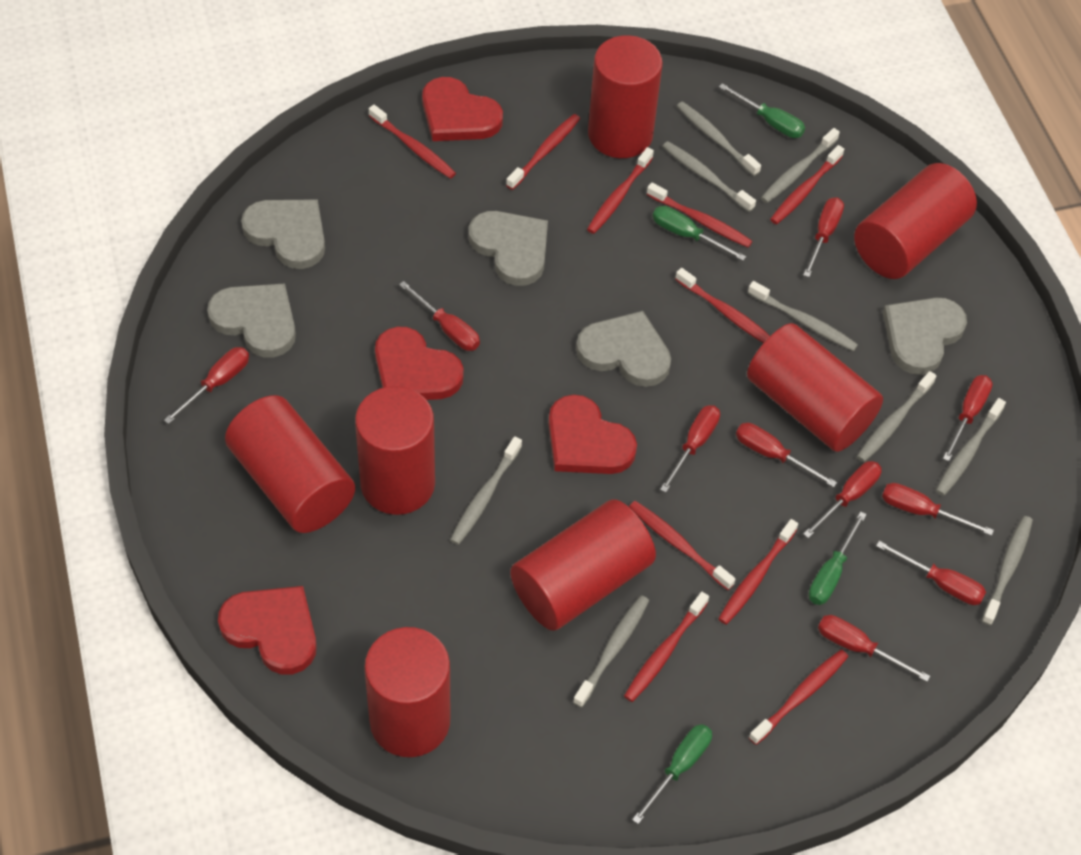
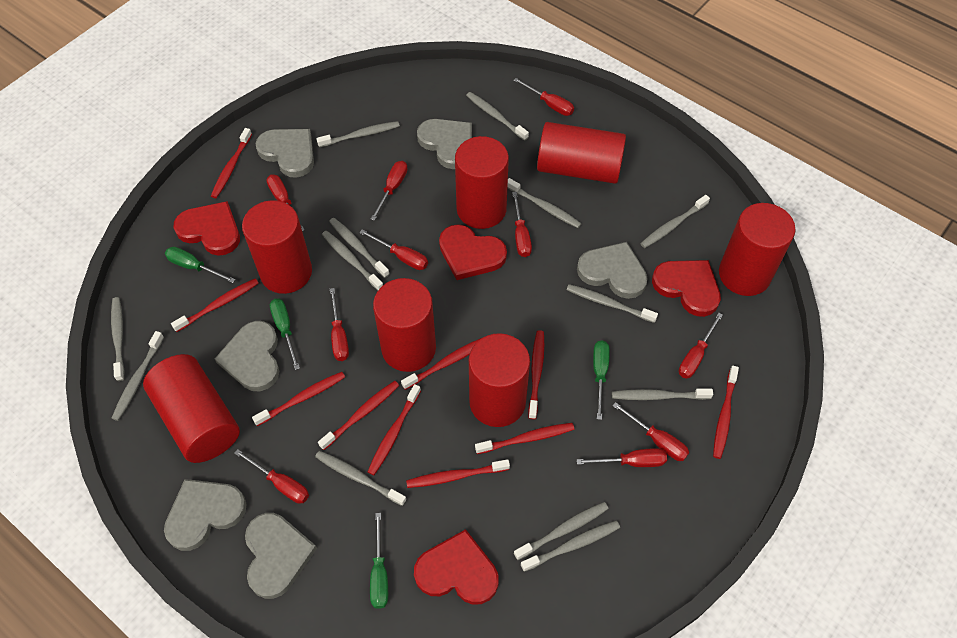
grey heart: [207,283,296,358] [241,199,325,269] [469,211,548,286] [576,311,671,387] [883,298,967,375] = 5 -> [164,479,246,551] [215,321,280,391] [245,513,317,599] [255,129,314,178] [417,119,472,169] [577,242,648,299] = 6
grey toothbrush: [450,436,522,545] [573,595,649,708] [662,141,756,212] [677,102,761,176] [748,281,858,351] [761,128,840,203] [857,371,936,462] [936,398,1006,496] [982,516,1033,626] = 9 -> [111,297,125,381] [111,331,164,421] [315,451,406,506] [316,121,400,148] [322,231,383,290] [329,218,389,278] [466,92,529,141] [507,178,582,228] [514,502,609,560] [521,521,620,572] [567,284,658,323] [612,389,713,400] [640,195,710,248] = 13

